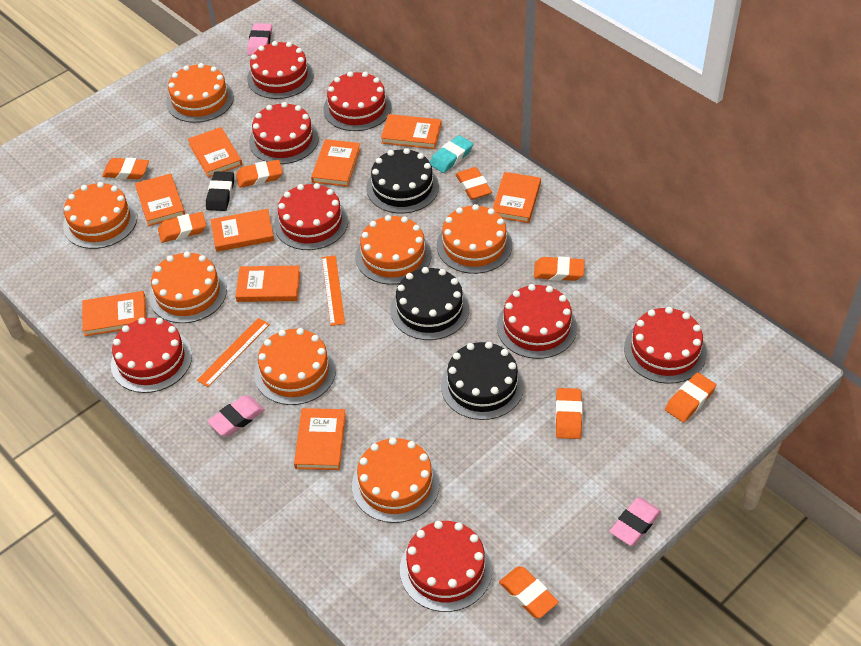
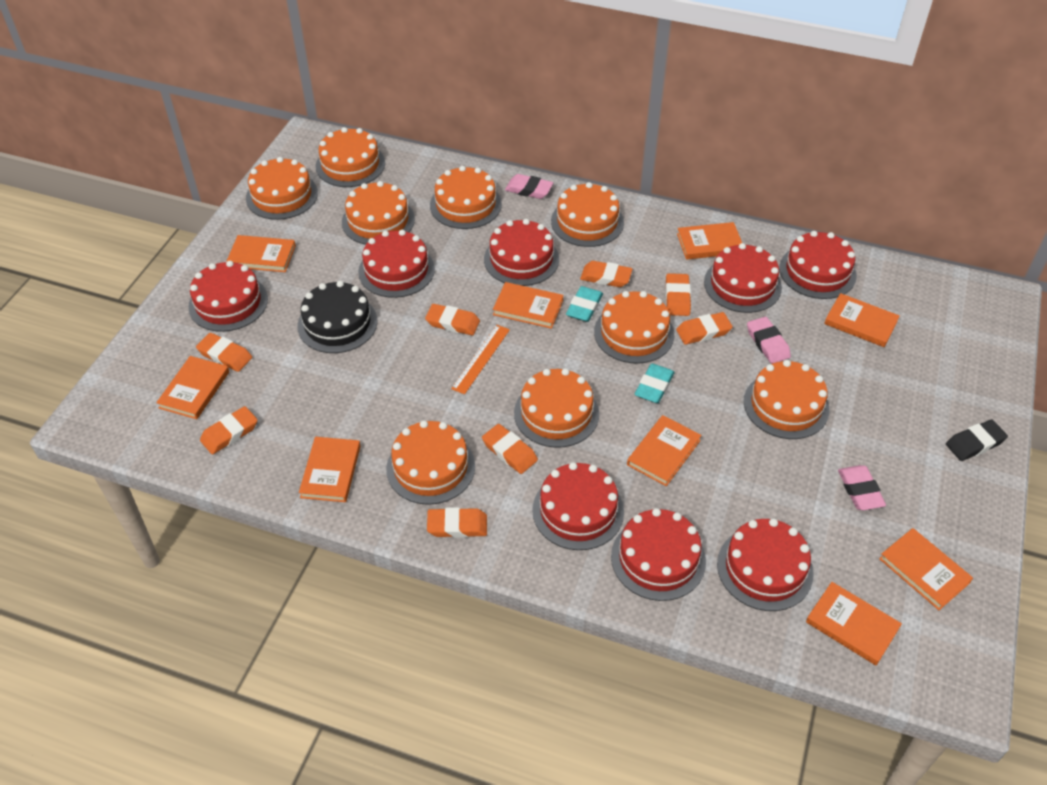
black cake: [366,148,439,213] [390,267,469,340] [441,342,524,420] = 3 -> [297,281,378,353] = 1
orange cake: [63,182,137,249] [149,251,227,323] [166,63,234,123] [254,328,336,405] [352,437,440,523] [356,215,431,285] [437,204,512,274] = 7 -> [246,157,318,220] [316,127,385,187] [342,181,415,245] [386,420,475,505] [430,166,502,229] [514,368,599,448] [551,182,624,247] [594,291,674,364] [744,360,830,439] = 9
orange ruler: [197,318,270,387] [322,255,345,326] = 2 -> [451,325,510,394] = 1
turquoise eraser: [430,135,473,173] = 1 -> [566,286,603,322] [635,363,675,403] = 2

